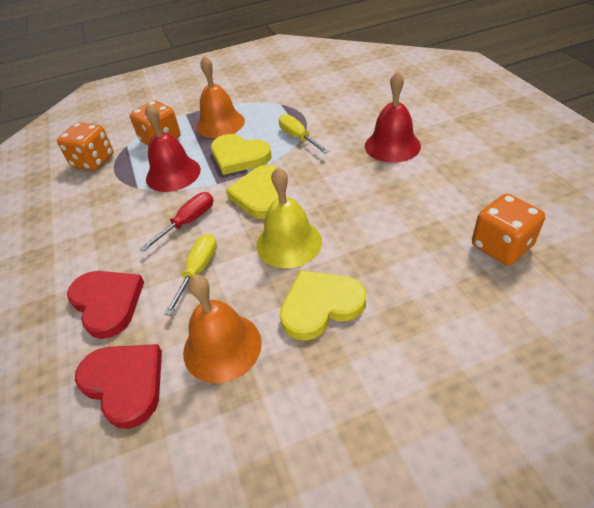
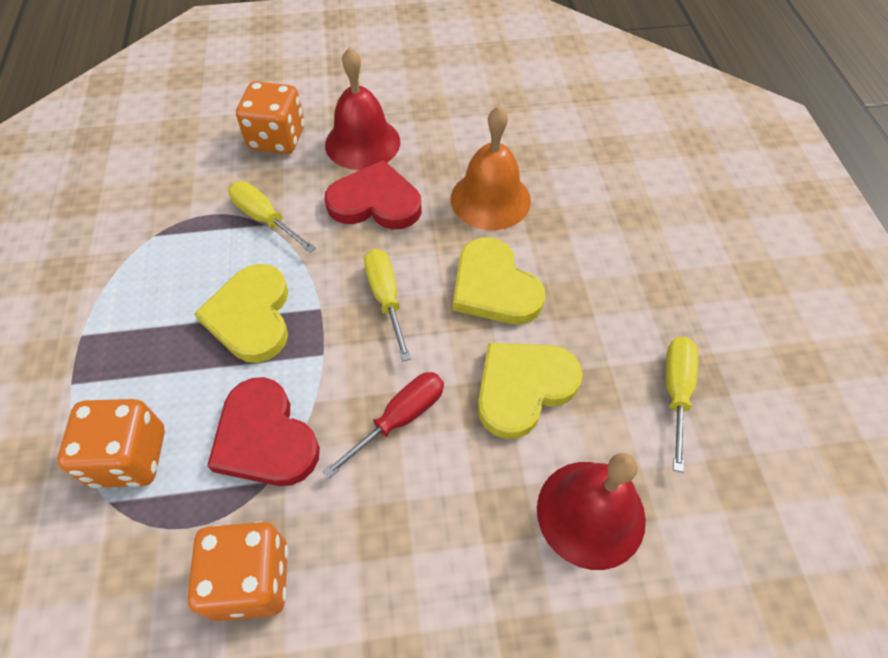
orange bell: [183,275,262,383] [196,56,245,138] = 2 -> [451,106,531,230] = 1
yellow bell: [256,167,322,268] = 1 -> none = 0
yellow screwdriver: [164,234,217,316] [279,114,329,154] = 2 -> [228,181,316,253] [364,249,411,361] [666,336,698,472] = 3

